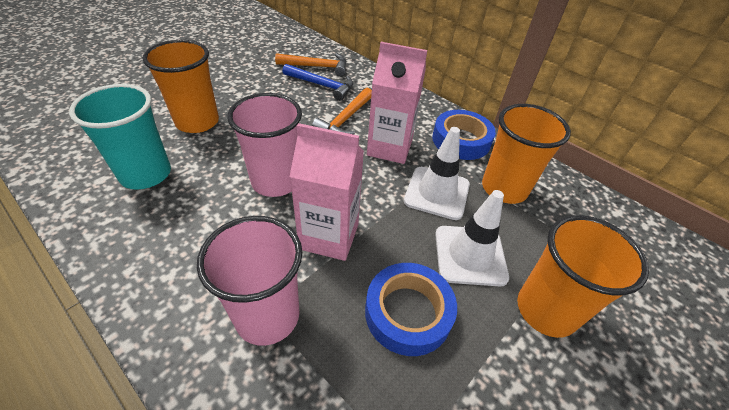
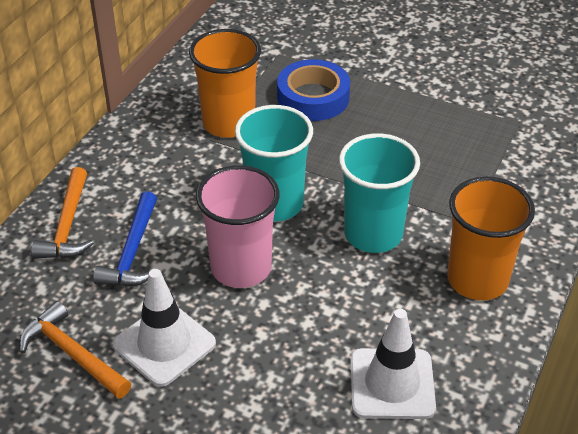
blue tape: [365,263,457,356] [432,110,496,160] = 2 -> [277,59,350,121] = 1
orange cup: [142,40,219,133] [482,104,571,204] [517,215,649,338] = 3 -> [189,29,261,138] [447,177,535,300] = 2
pink carton: [290,123,364,261] [367,42,427,164] = 2 -> none = 0
pink cup: [197,216,303,346] [227,93,302,197] = 2 -> [196,165,280,288] = 1
turquoise cup: [69,84,171,190] = 1 -> [235,105,313,221] [339,133,420,253] = 2

